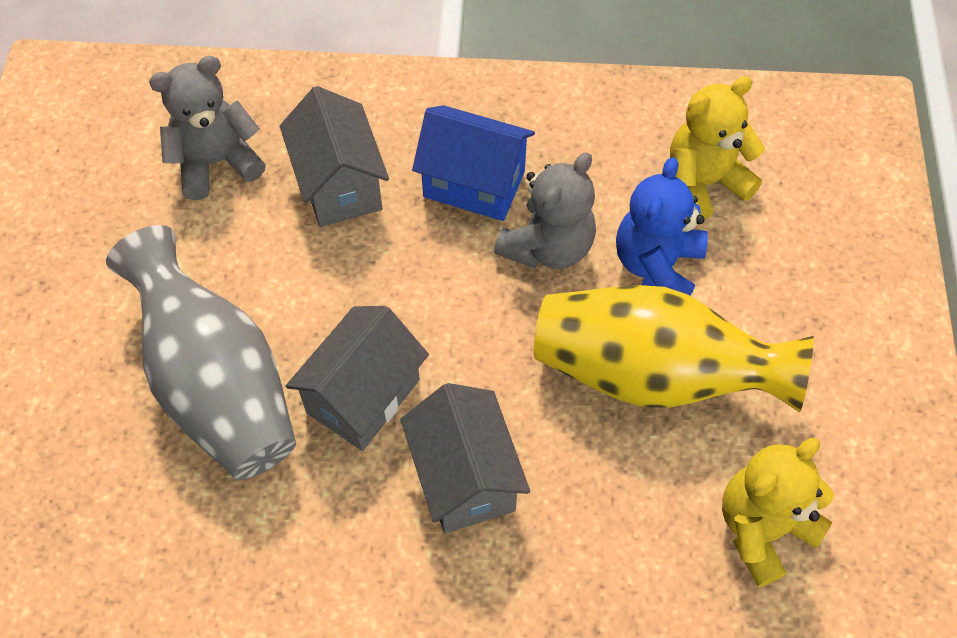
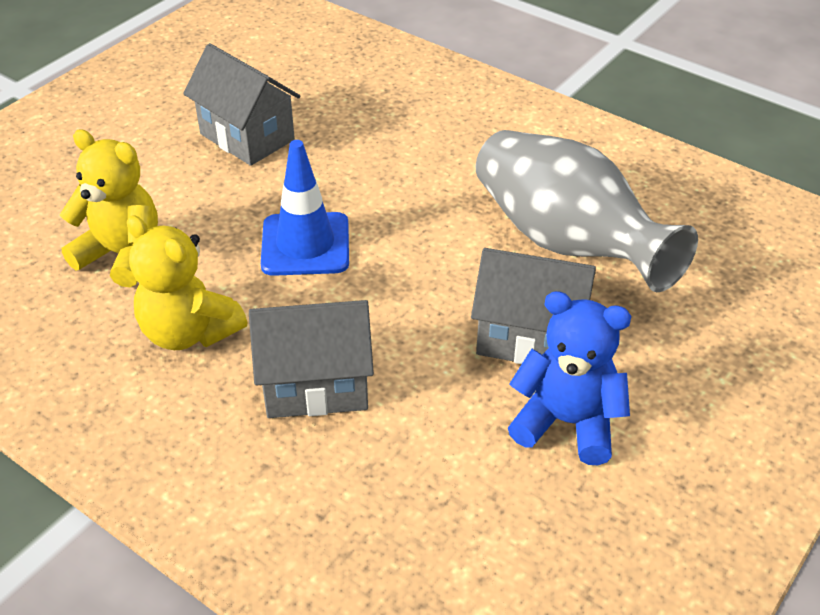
blue house: [412,105,535,221] = 1 -> none = 0
blue traffic cone: none = 0 -> [261,140,349,276] = 1
grey teddy bear: [149,56,266,200] [494,152,596,269] = 2 -> none = 0
yellow vase: [534,285,814,412] = 1 -> none = 0

